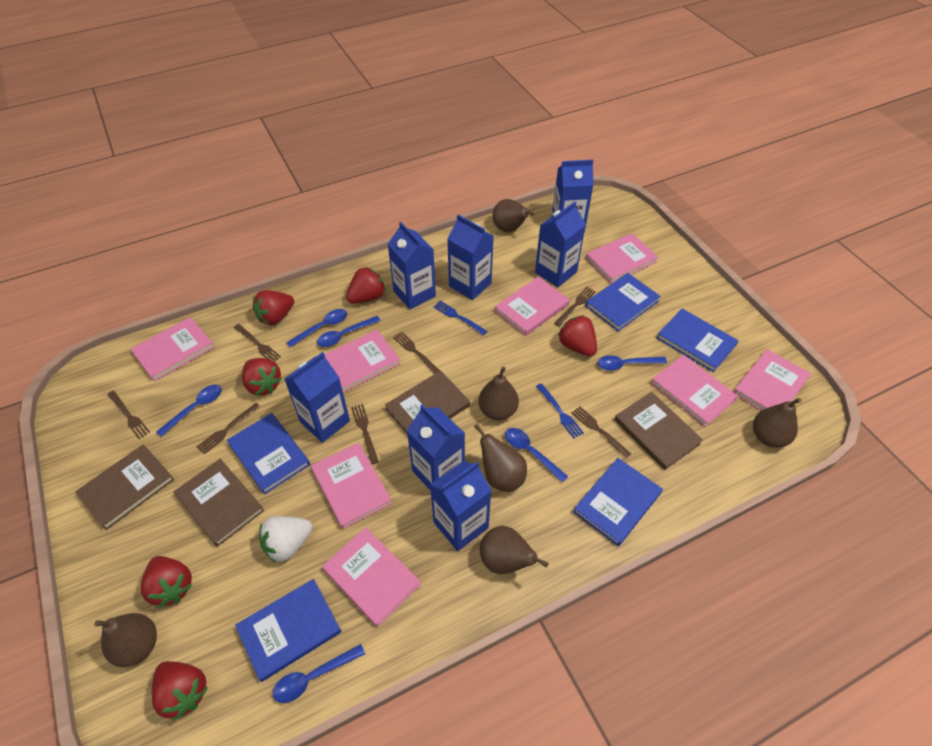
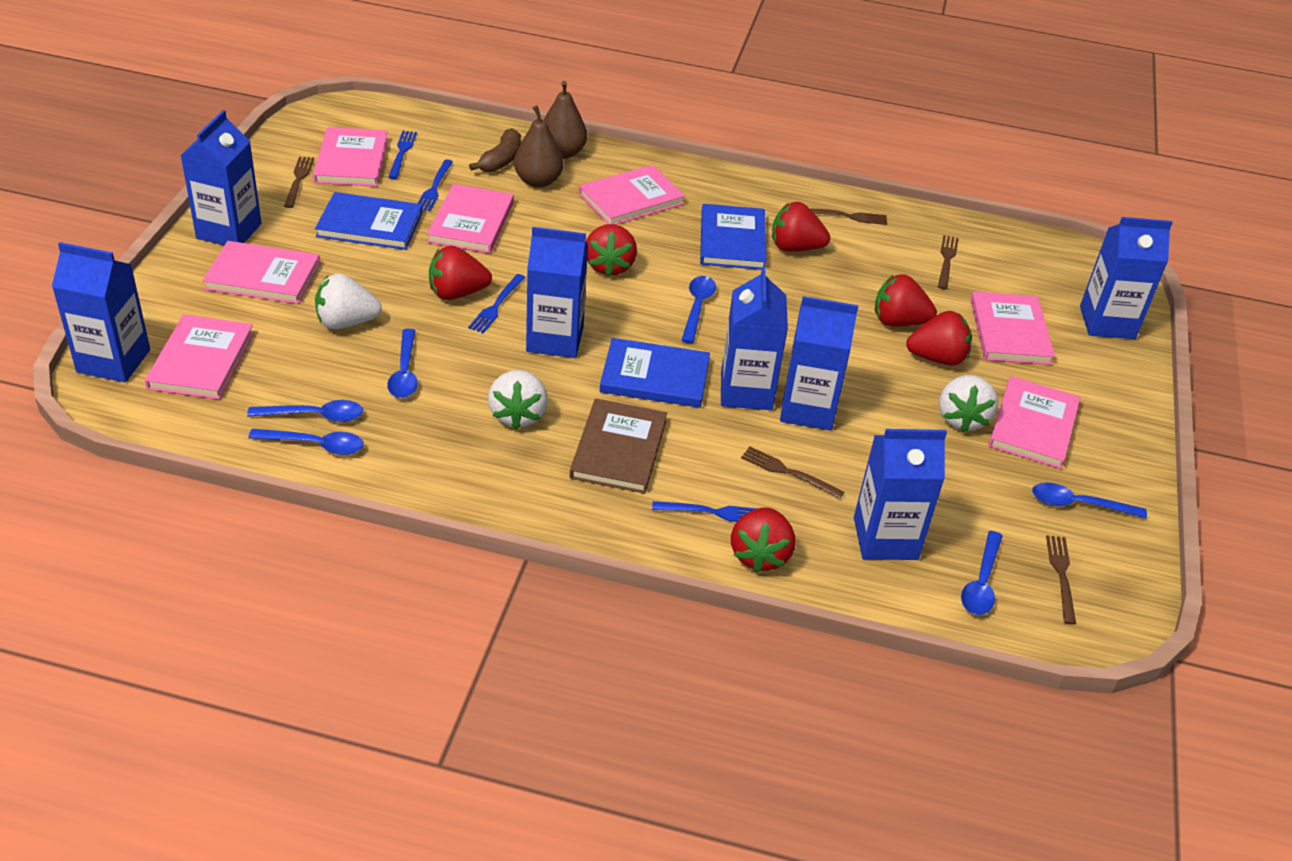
blue book: [227,413,310,494] [235,579,341,682] [573,458,663,546] [585,273,661,331] [657,309,739,372] = 5 -> [315,192,423,250] [600,338,710,408] [700,204,766,270] = 3
blue fork: [433,301,488,335] [536,383,584,438] = 2 -> [388,131,417,179] [417,159,453,211] [468,274,525,333] [652,501,758,522] = 4
brown banana: none = 0 -> [469,128,521,172] = 1
brown book: [75,444,174,530] [174,459,264,547] [385,371,470,434] [614,392,703,470] = 4 -> [570,399,667,494] = 1
brown fork: [107,391,150,439] [197,403,260,454] [234,324,281,362] [351,404,379,464] [393,332,440,374] [554,287,596,327] [571,406,631,458] = 7 -> [284,157,314,208] [741,446,844,499] [810,208,887,225] [938,235,959,289] [1046,535,1076,625] = 5
brown pear: [94,613,157,667] [474,424,527,492] [478,367,519,420] [480,526,548,574] [492,199,535,232] [753,398,801,448] = 6 -> [514,105,564,188] [544,81,587,159] = 2
pink book: [131,317,214,382] [311,443,392,529] [322,527,421,627] [324,330,400,393] [495,276,570,336] [586,233,659,284] [651,355,738,426] [733,349,811,411] = 8 -> [145,315,254,399] [202,241,320,304] [313,127,388,187] [427,184,514,253] [579,165,685,225] [971,291,1055,365] [988,376,1080,469] = 7
white strawberry: [259,516,312,563] = 1 -> [315,273,382,329] [488,370,548,429] [939,375,998,432] = 3

